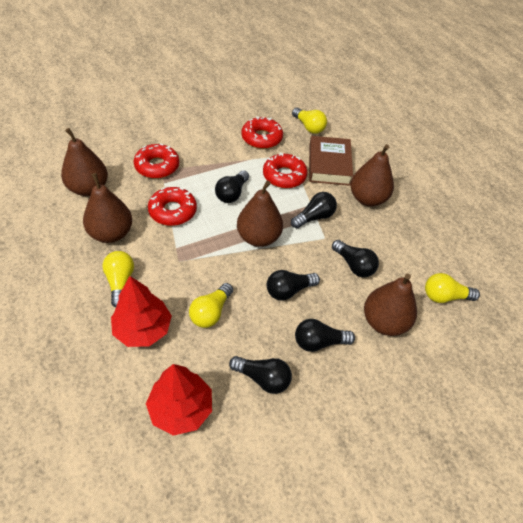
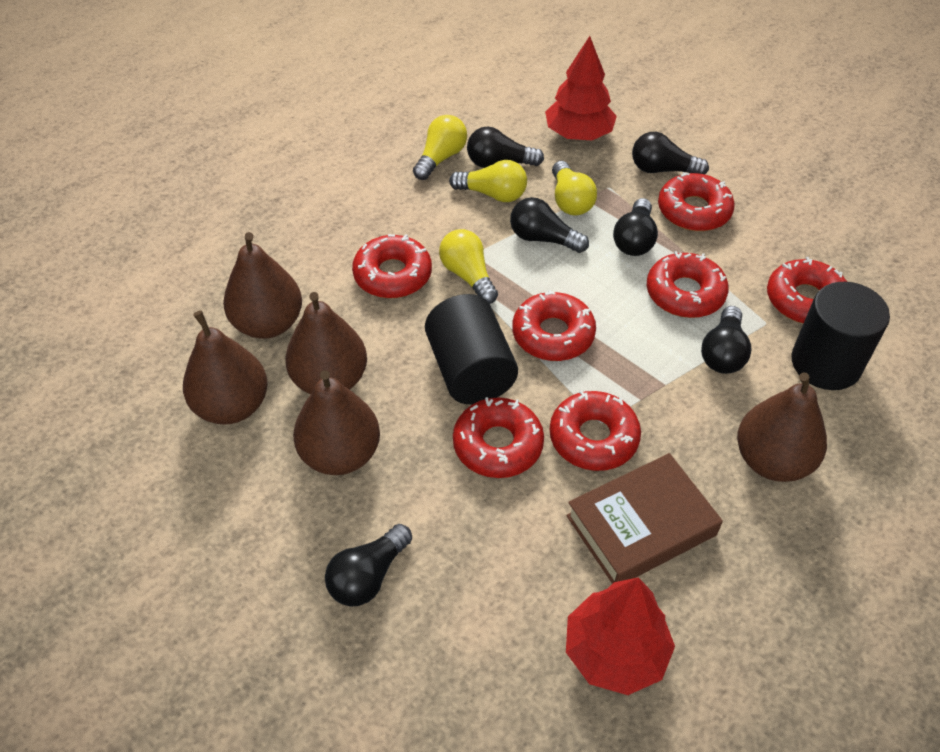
black cylinder: none = 0 -> [425,294,518,404] [791,282,890,390] = 2
red donut: [134,144,179,179] [148,187,197,226] [241,116,283,149] [263,152,307,188] = 4 -> [352,234,432,298] [453,397,544,478] [512,290,596,361] [550,390,641,471] [647,251,729,318] [658,172,735,231] [767,257,847,324] = 7

